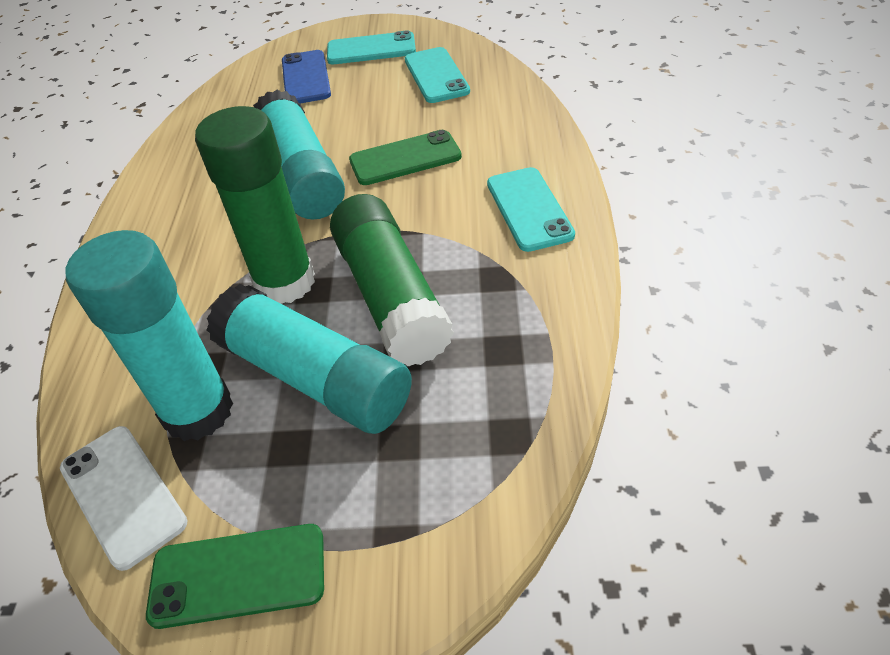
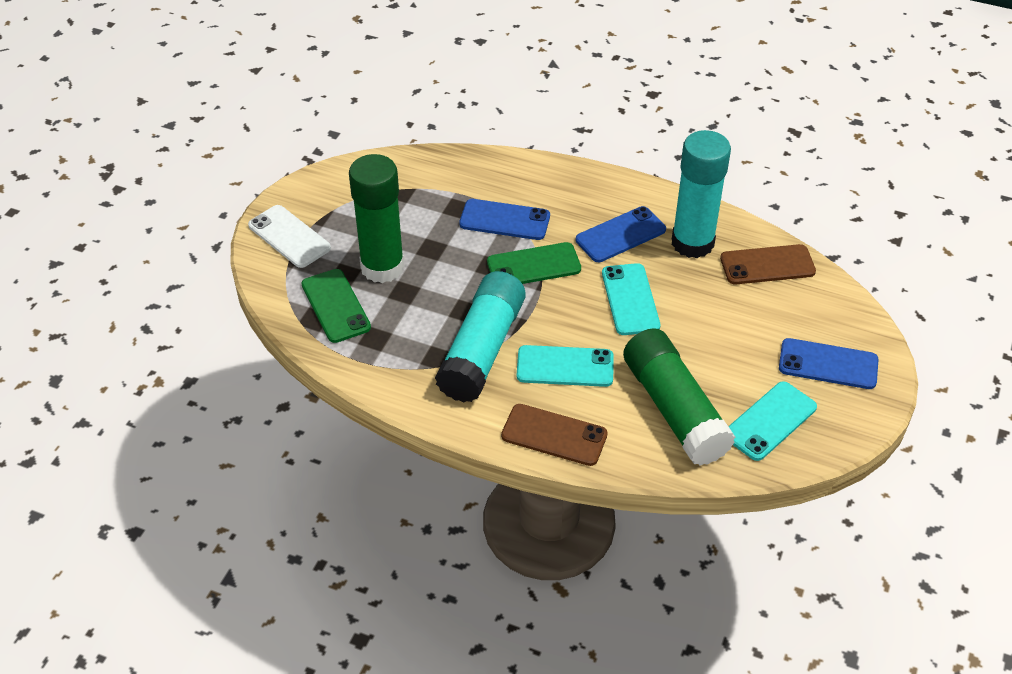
blue phone: [282,50,331,103] = 1 -> [459,199,550,240] [576,206,666,262] [779,338,878,389] = 3
brown phone: none = 0 -> [501,404,608,466] [720,244,816,284] = 2
turquoise glue stick: [66,230,233,441] [207,284,412,434] [253,90,345,220] = 3 -> [435,271,526,402] [672,130,731,258] = 2

